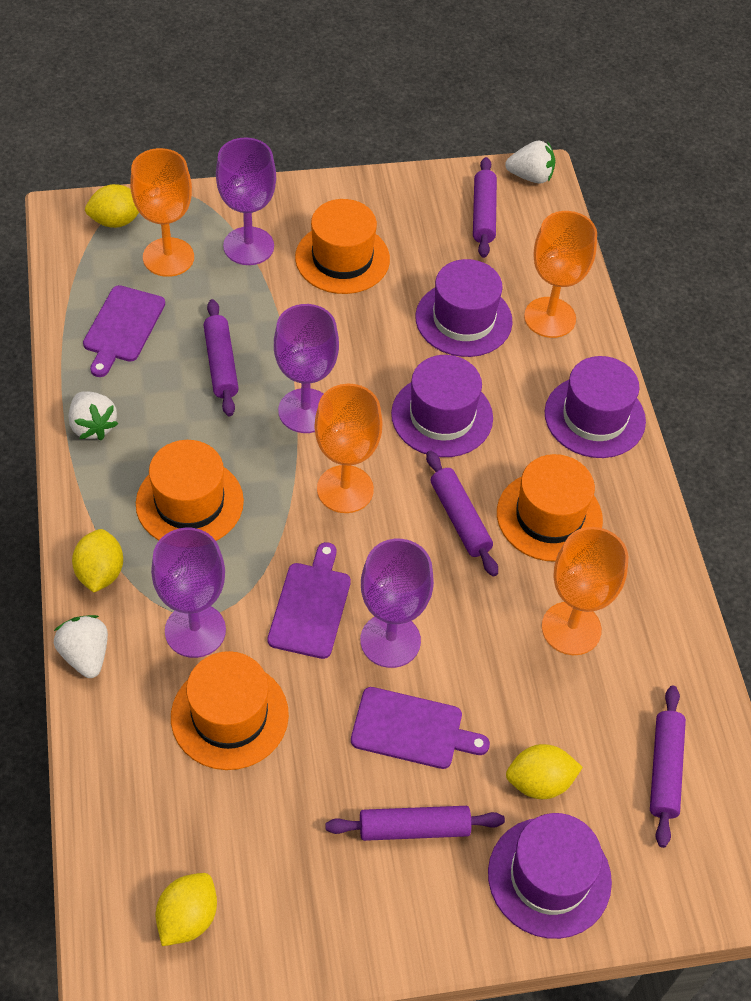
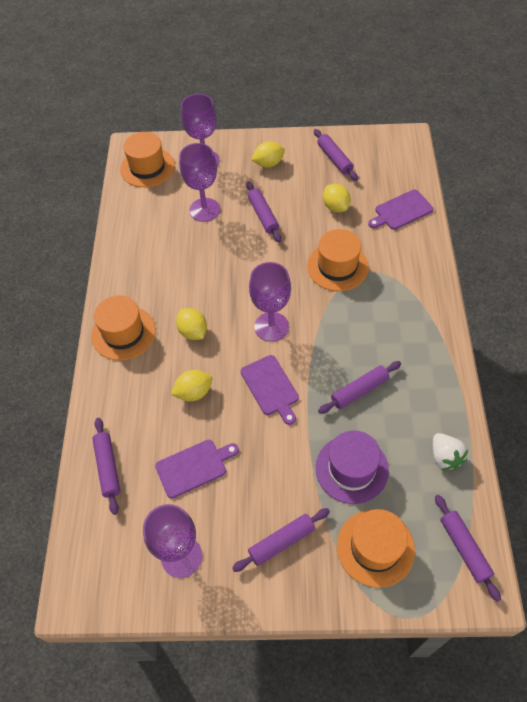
orange goblet: [130,148,194,277] [314,384,383,513] [524,211,597,338] [542,527,628,655] = 4 -> none = 0
purple hat: [391,355,493,457] [415,259,513,357] [488,813,612,939] [545,356,646,458] = 4 -> [315,430,389,504] = 1
purple rolling pin: [204,299,239,416] [325,806,505,841] [426,450,498,577] [473,157,497,258] [650,685,686,848] = 5 -> [92,418,120,515] [232,508,330,572] [246,181,281,242] [314,129,358,181] [318,361,401,414] [435,495,501,602] = 6
white strawberry: [54,615,108,678] [69,391,118,440] [505,140,555,184] = 3 -> [433,433,468,470] = 1

